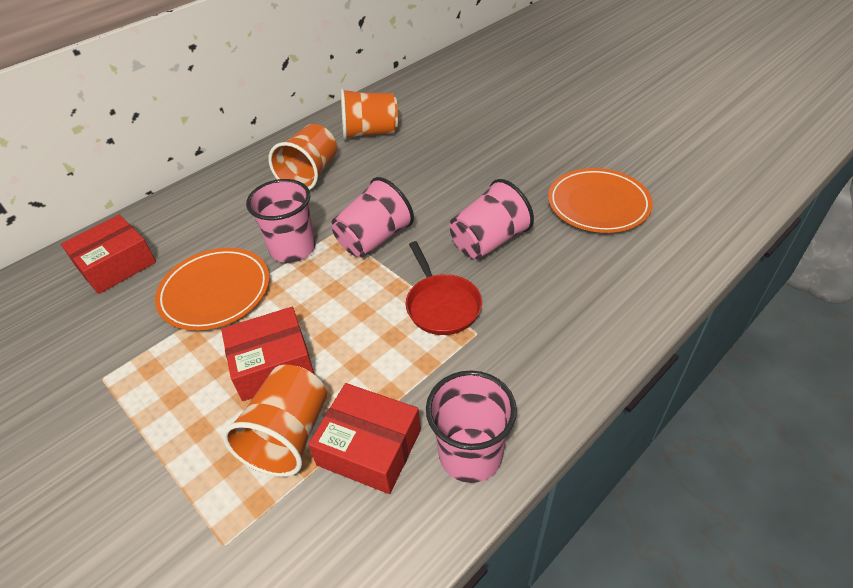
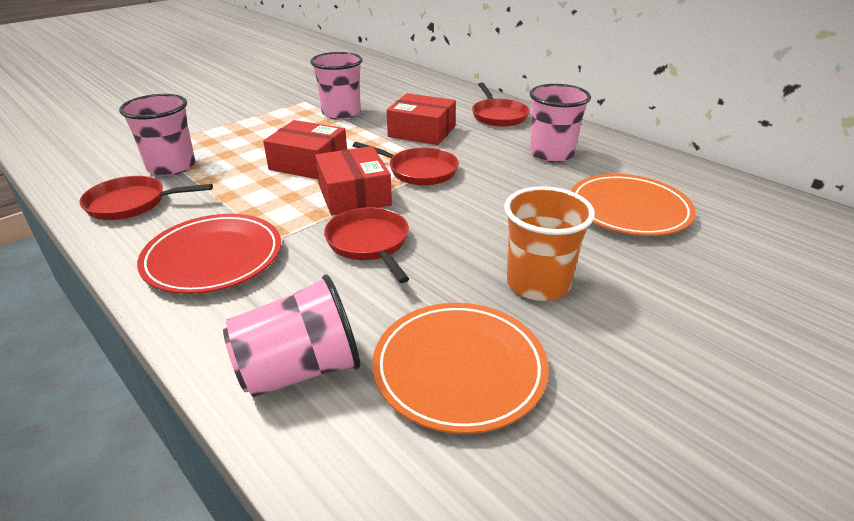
orange cup: [223,365,327,477] [268,124,337,190] [341,88,398,140] = 3 -> [504,186,595,301] = 1
red pan: [405,241,482,335] = 1 -> [79,176,213,220] [324,207,409,283] [353,142,459,185] [472,83,530,127] = 4
red plate: none = 0 -> [137,214,281,294] = 1

